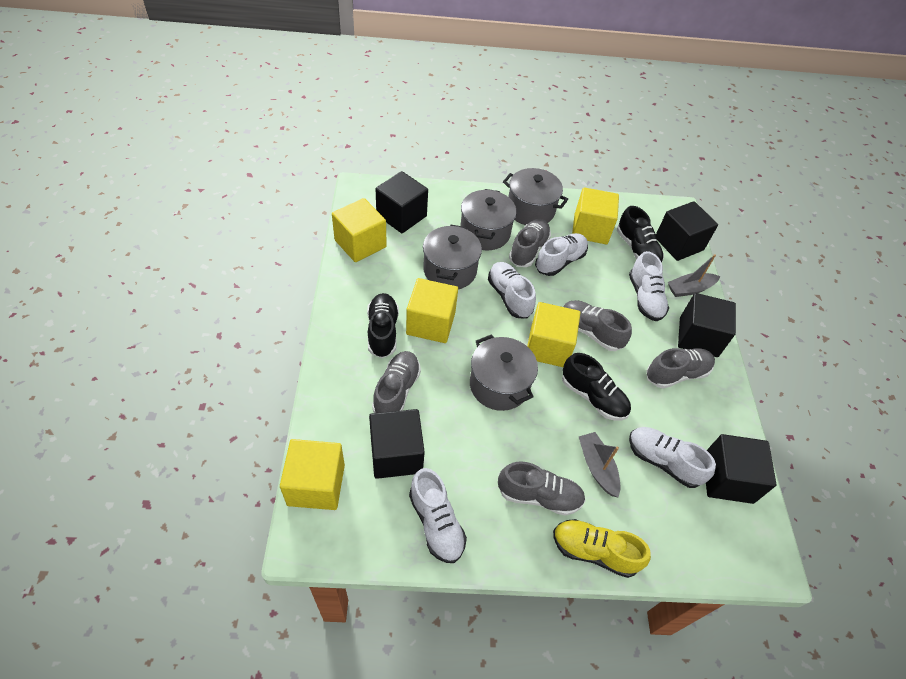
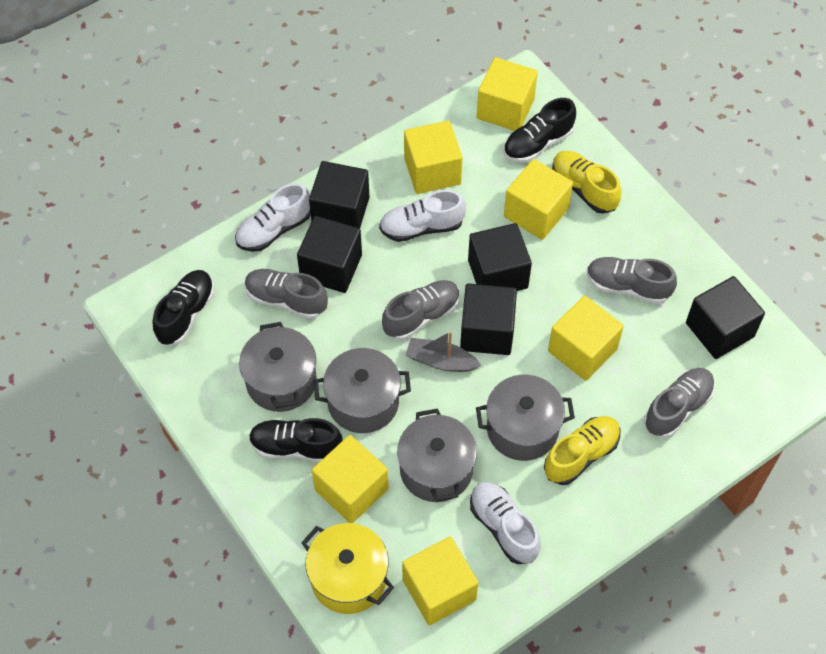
grey boat: [579,432,620,497] [668,254,720,297] = 2 -> [405,331,481,372] = 1
grey shoe: [372,351,421,413] [498,461,585,516] [509,219,551,267] [563,300,632,351] [646,348,715,389] = 5 -> [245,269,328,319] [382,280,460,340] [587,257,677,304] [644,368,715,438] = 4
white shoe: [409,468,467,563] [488,262,536,319] [535,233,588,276] [629,251,669,321] [629,427,716,488] = 5 -> [235,183,311,252] [379,190,466,242] [470,482,541,564] = 3
yellow cube: [280,439,345,510] [332,198,387,262] [406,278,458,343] [527,302,580,367] [572,187,619,244] = 5 -> [312,435,388,523] [402,537,479,625] [404,121,463,194] [477,57,538,131] [504,159,573,240] [548,296,624,381] = 6
yellow pot: none = 0 -> [301,523,394,614] = 1
yellow shoe: [553,519,651,578] = 1 -> [544,416,620,485] [552,151,622,214] = 2

